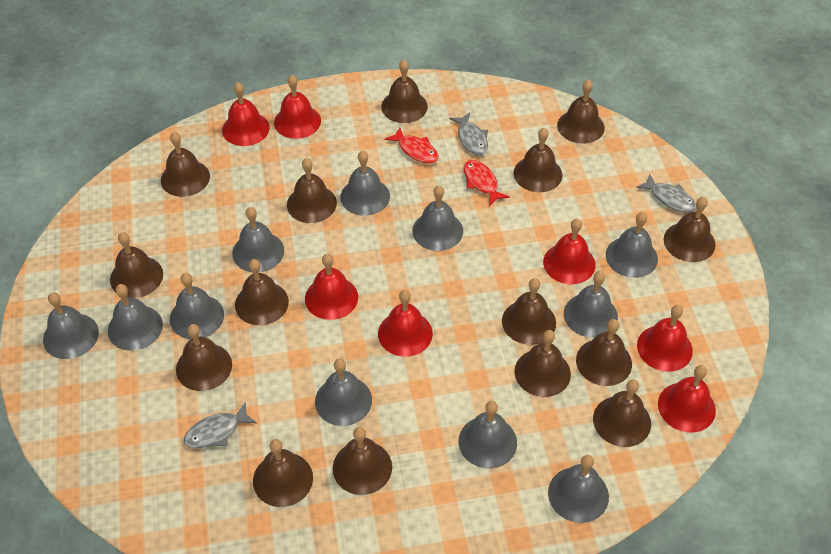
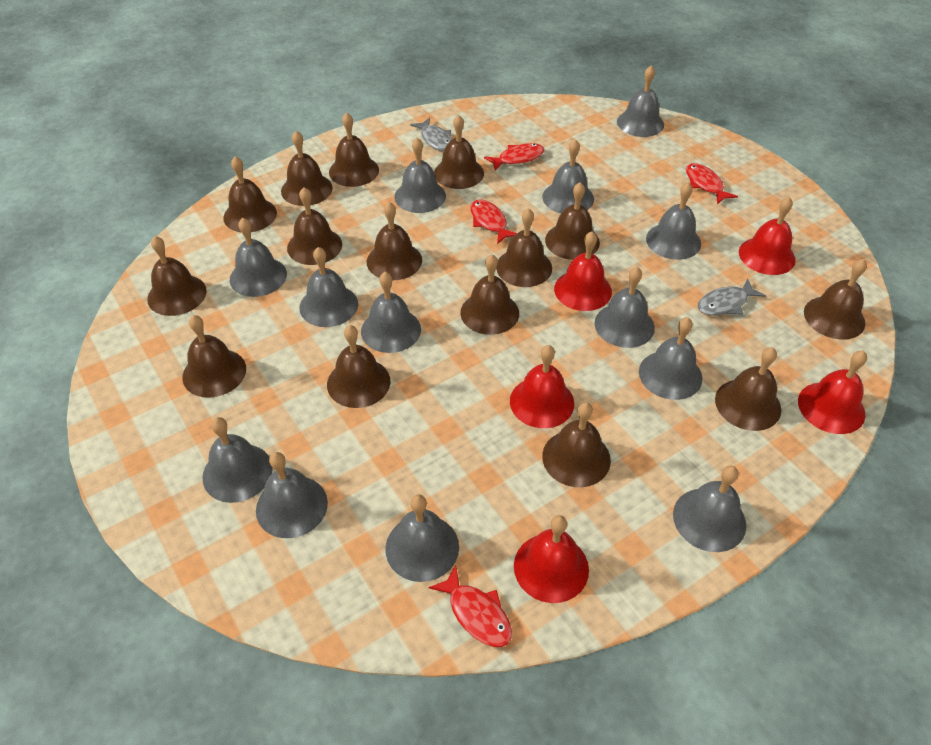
grey bell: [43,292,99,359] [108,284,163,351] [170,273,224,339] [232,207,284,272] [315,359,372,426] [340,151,390,216] [412,186,463,251] [459,401,517,469] [548,455,609,523] [564,271,618,338] [606,212,658,278] = 11 -> [202,417,273,503] [230,218,287,297] [256,452,328,538] [299,247,358,327] [361,272,421,353] [385,495,459,582] [394,138,446,213] [542,139,594,213] [595,267,655,348] [617,65,664,137] [639,317,703,400] [646,182,701,260] [673,466,746,552] = 13
grey fish: [184,402,257,448] [449,113,488,155] [636,174,696,213] = 3 -> [410,118,452,152] [698,278,766,316] = 2
red bell: [222,82,269,146] [274,75,321,139] [305,254,358,320] [378,290,433,357] [543,219,595,284] [637,305,693,372] [658,365,716,433] = 7 -> [510,345,574,428] [514,515,589,603] [554,231,612,311] [739,197,796,275] [798,351,867,434] = 5
red fish: [385,127,439,163] [464,160,510,206] = 2 -> [428,565,512,647] [471,199,517,244] [484,143,544,171] [686,163,738,204] = 4

